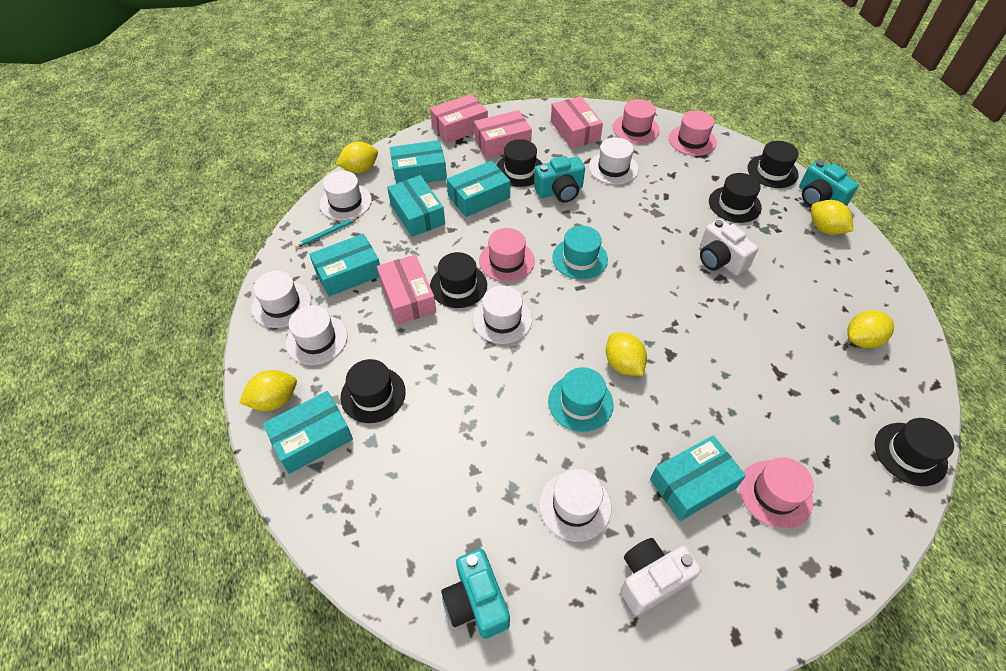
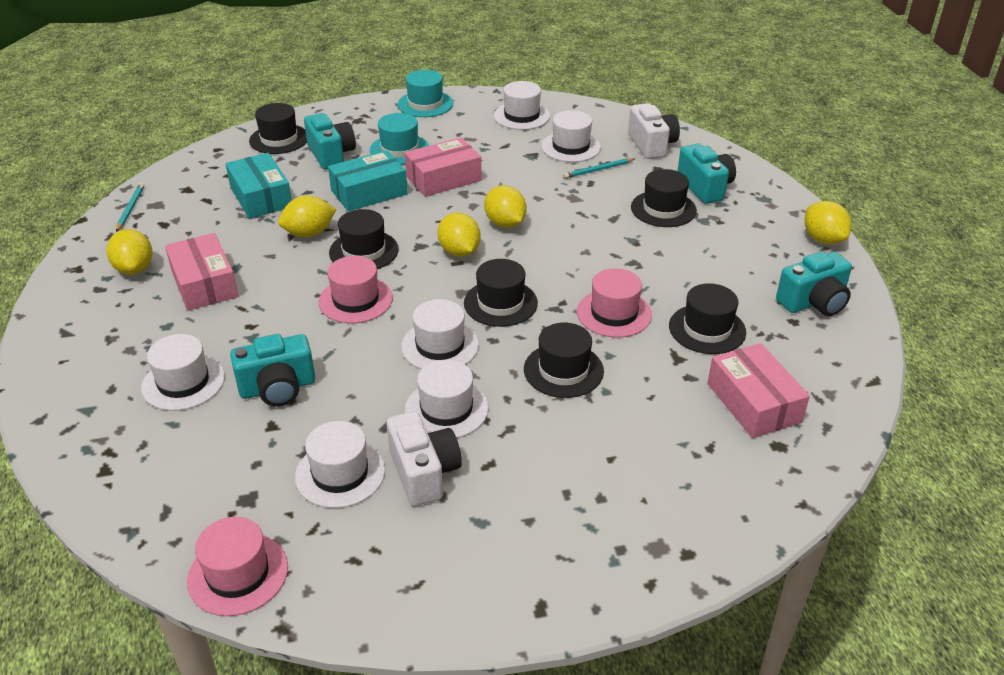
pink box: [377,255,436,325] [430,94,488,143] [474,110,532,158] [551,96,603,149] = 4 -> [165,233,238,311] [405,137,482,197] [707,343,810,438] = 3
pink hat: [479,228,535,282] [613,99,660,144] [669,111,717,156] [739,457,814,529] = 4 -> [187,517,288,616] [319,256,393,323] [577,268,652,338] = 3
turquoise box: [263,391,353,474] [309,234,380,297] [387,175,445,237] [390,140,447,184] [447,161,510,217] [650,435,746,521] = 6 -> [225,153,292,219] [328,150,408,211] = 2
turquoise camera: [441,549,510,639] [534,156,585,203] [799,160,859,207] = 3 -> [230,334,316,406] [304,113,356,170] [678,143,736,204] [776,252,852,316] = 4
turquoise pencil: [294,217,359,248] = 1 -> [116,183,145,232] [564,158,635,179] = 2

